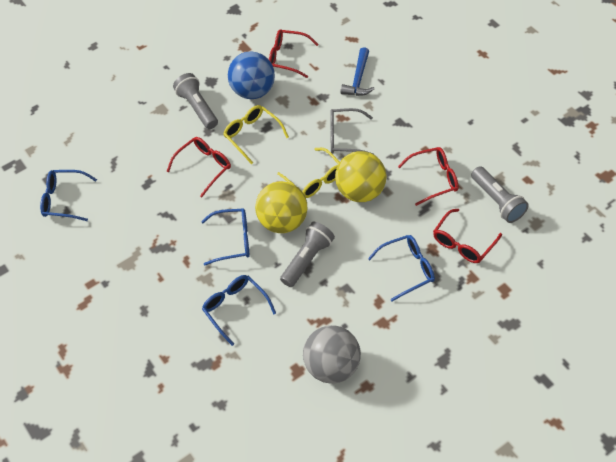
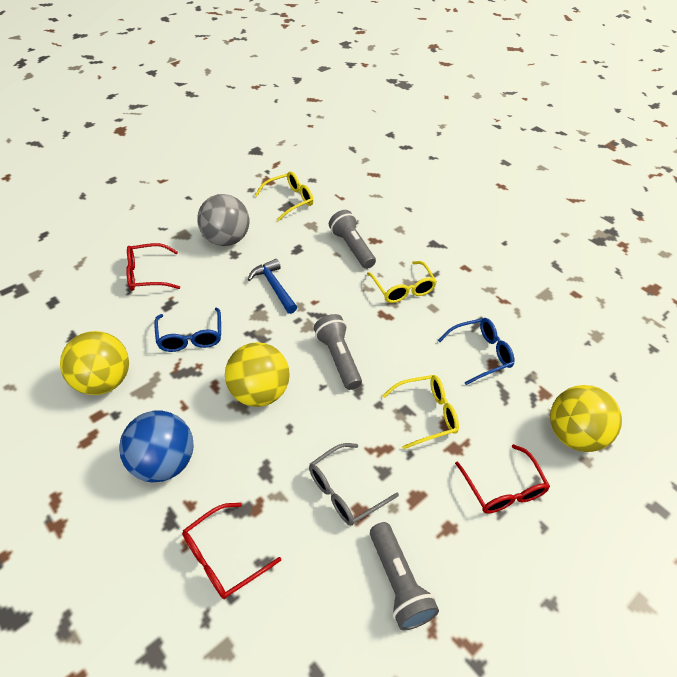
blue glasses: [40,170,97,221] [201,208,249,266] [202,275,276,346] [368,235,435,301] = 4 -> [154,307,221,352] [438,318,514,385] = 2
red glasses: [167,137,231,197] [269,29,319,78] [398,147,459,206] [433,209,502,263] = 4 -> [126,243,180,291] [182,503,281,599] [455,444,550,514] = 3
yellow ball: [255,181,307,233] [335,151,386,202] = 2 -> [60,331,129,395] [225,342,290,407] [550,385,622,452] = 3
yellow glasses: [223,105,289,164] [277,148,340,198] = 2 -> [255,171,313,222] [367,261,437,303] [382,375,459,450] = 3

